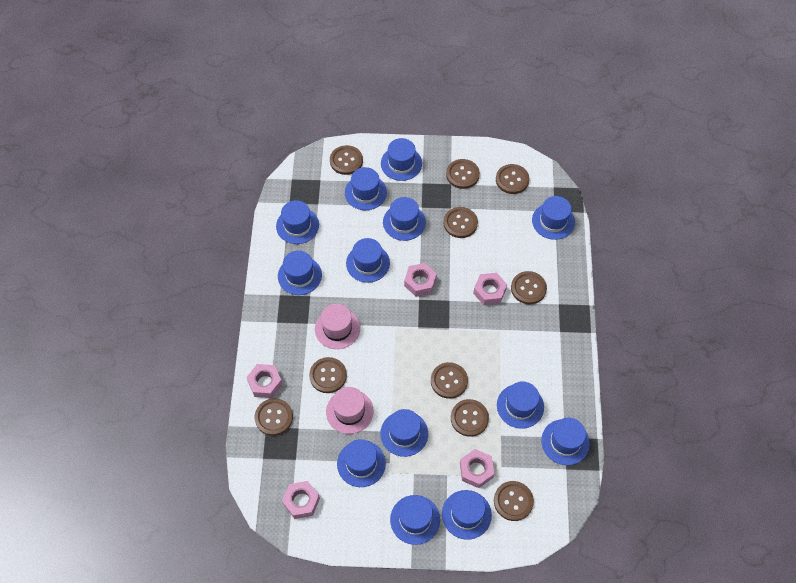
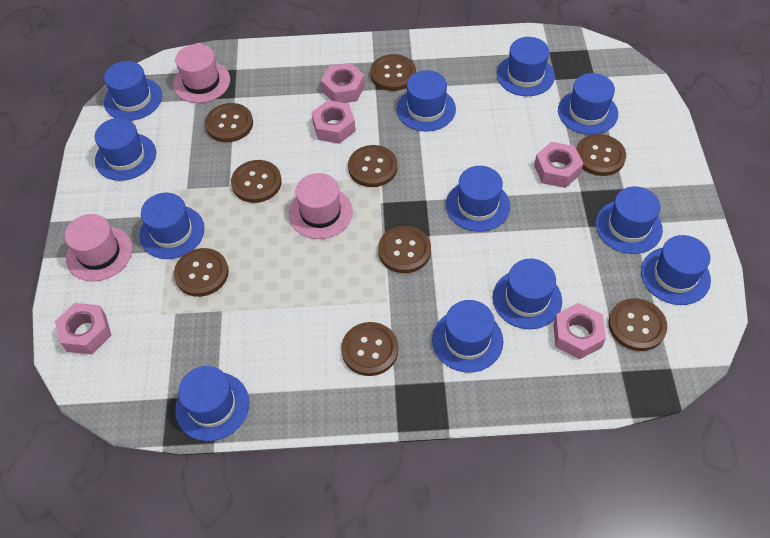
blue hat: [276,200,319,244] [278,250,322,295] [337,439,386,487] [345,167,387,210] [346,238,390,283] [380,409,428,457] [381,138,422,181] [383,197,426,241] [390,495,440,545] [442,490,492,540] [497,381,544,429] [532,196,575,240] [541,418,590,465] = 13 -> [95,118,156,181] [104,61,162,121] [139,193,205,259] [175,366,249,441] [397,70,456,131] [432,300,503,373] [446,166,510,232] [493,259,562,329] [497,37,555,96] [558,73,618,135] [596,186,663,254] [641,235,711,305] = 12
brown button: [255,398,293,436] [309,357,347,393] [330,145,363,175] [431,362,468,399] [443,207,478,238] [446,159,480,189] [451,399,489,437] [494,481,534,521] [496,164,530,194] [511,271,547,304] = 10 -> [174,248,229,297] [205,103,253,142] [231,160,282,203] [341,322,398,376] [348,145,398,187] [370,54,416,91] [378,226,431,273] [576,134,626,176] [608,298,667,351] = 9
pink hat: [315,304,360,349] [326,387,373,434] = 2 -> [65,214,132,281] [173,44,230,103] [289,173,353,239] = 3

